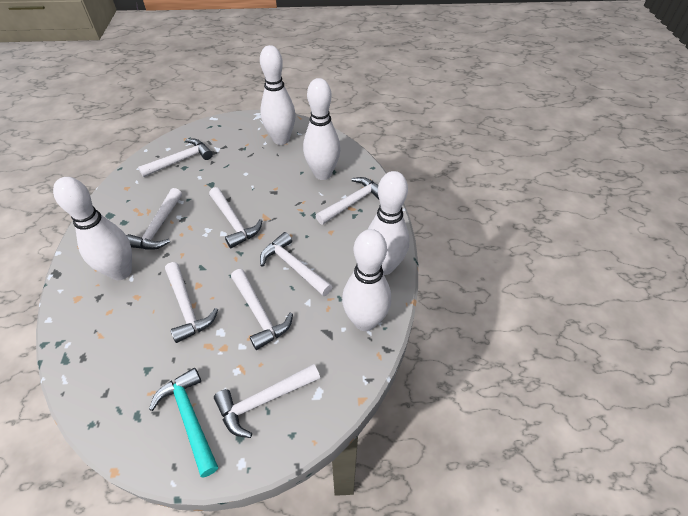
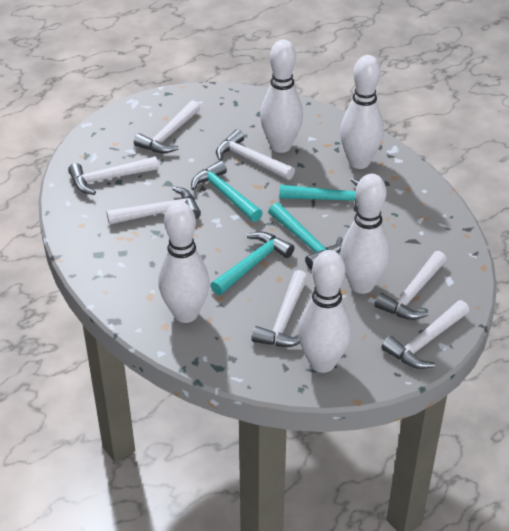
turquoise hammer: [149,368,218,477] = 1 -> [191,160,263,222] [211,232,294,295] [269,202,343,270] [279,178,359,213] = 4
white hammer: [126,188,182,250] [138,139,213,177] [165,262,218,343] [209,187,262,248] [214,364,320,438] [231,269,293,350] [260,232,333,296] [316,177,379,225] = 8 -> [68,156,159,195] [106,186,201,225] [134,100,200,153] [216,129,295,180] [251,270,308,347] [374,251,447,320] [381,300,469,369] = 7

